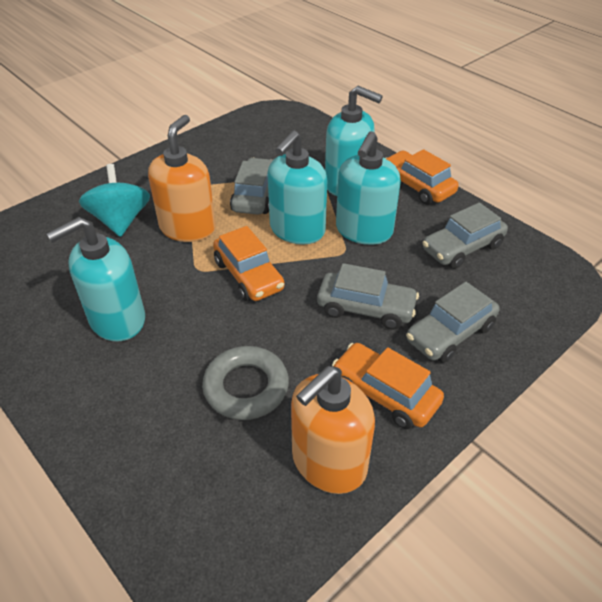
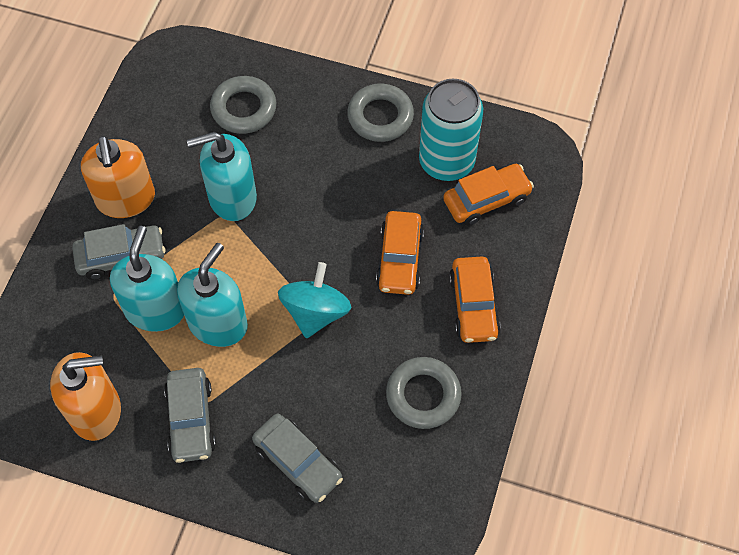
grey car: [230,158,273,215] [317,263,419,330] [406,282,499,363] [422,202,508,269] = 4 -> [72,224,165,280] [164,368,216,463] [252,414,343,503] = 3
grey ring: [202,346,289,420] = 1 -> [210,76,276,134] [347,84,414,142] [386,357,462,429] = 3
turquoise can: none = 0 -> [419,79,483,181] = 1
turquoise soap dispenser: [46,217,145,342] [267,131,327,244] [325,86,383,196] [336,131,401,245] = 4 -> [110,226,184,332] [177,243,248,347] [187,132,257,221] = 3

